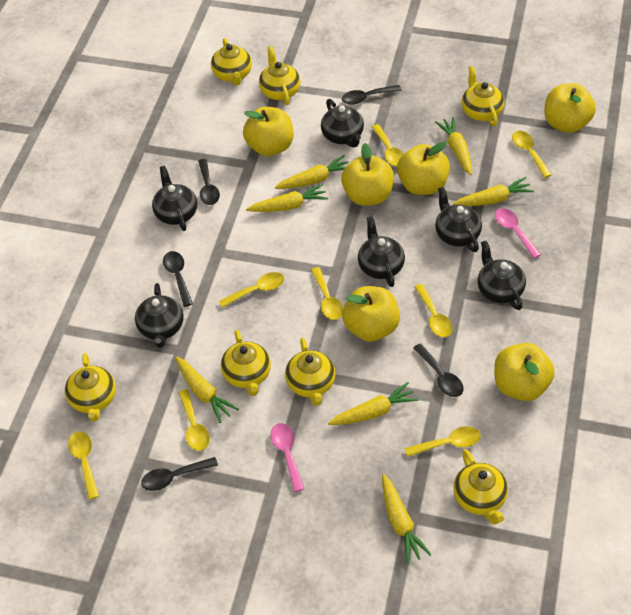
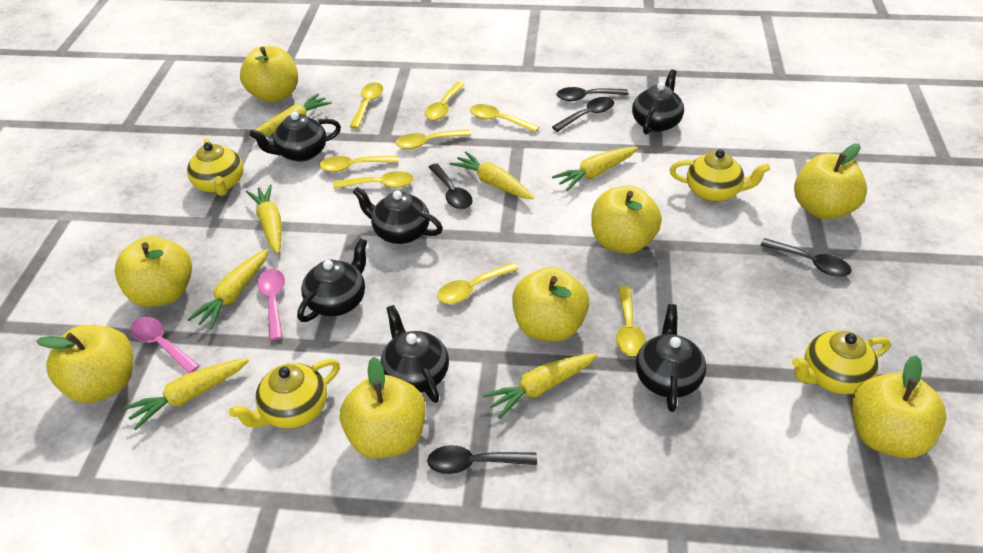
yellow apple: [243,107,294,156] [341,143,394,206] [342,286,400,342] [397,142,450,195] [494,343,555,401] [544,83,596,133] = 6 -> [36,325,133,403] [114,236,192,307] [240,46,298,103] [340,357,426,459] [512,267,589,341] [591,185,662,254] [794,143,867,220] [851,355,946,458] = 8
yellow teapot: [65,353,116,422] [211,38,252,86] [221,330,271,396] [259,46,301,105] [285,338,336,406] [453,449,508,524] [461,66,504,126] = 7 -> [187,138,244,196] [229,359,340,428] [670,149,770,202] [792,331,890,394] = 4

